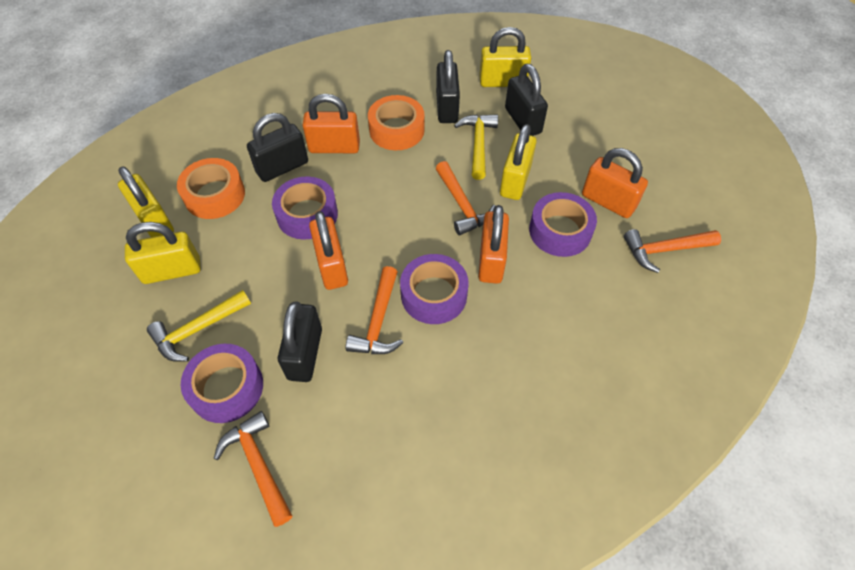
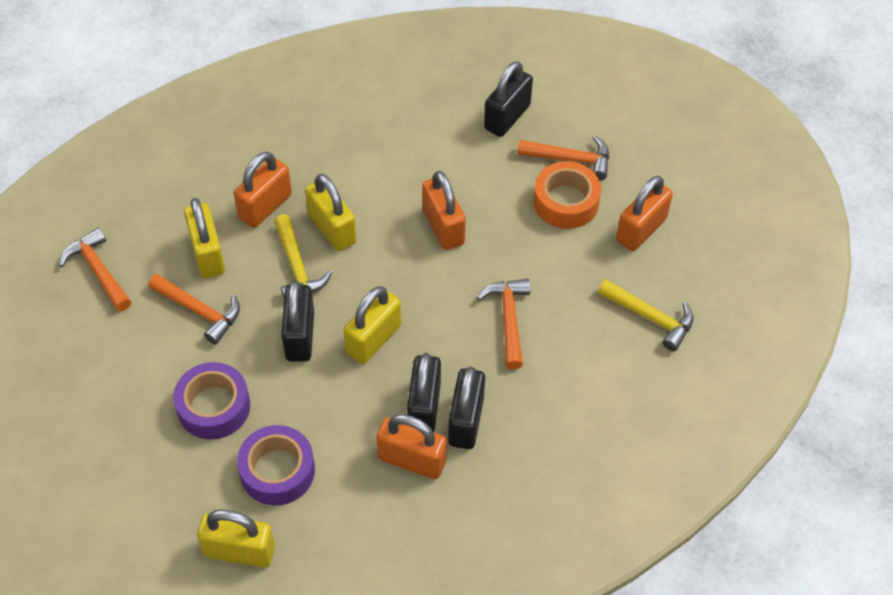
orange tape: [177,158,245,219] [368,95,425,150] = 2 -> [533,161,601,229] = 1
purple tape: [181,344,263,423] [272,177,338,240] [400,254,469,324] [529,192,597,257] = 4 -> [173,362,250,440] [237,425,315,505] = 2

